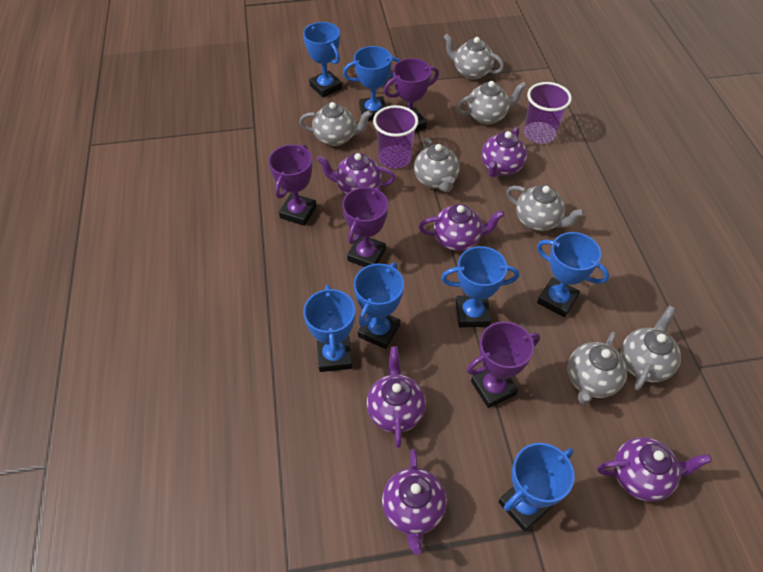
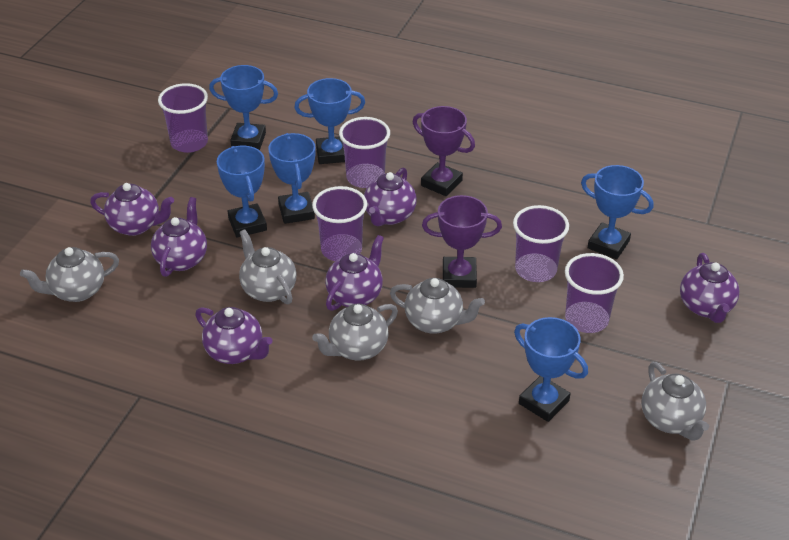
blue trophy: [303,22,342,98] [303,285,355,372] [343,46,401,121] [354,263,404,349] [441,246,519,328] [498,443,575,532] [537,232,609,317] = 7 -> [209,65,278,150] [217,146,267,238] [268,133,316,224] [294,78,365,164] [514,317,588,422] [581,165,654,259] = 6
grey teapot: [299,102,372,146] [414,137,460,192] [444,34,504,80] [456,81,526,124] [507,185,585,231] [567,332,627,405] [621,306,681,390] = 7 -> [20,247,119,302] [239,230,296,304] [312,303,398,361] [390,278,485,334] [641,362,709,441] = 5
purple cup: [373,105,418,168] [524,82,572,144] = 2 -> [158,83,208,153] [312,186,367,261] [339,117,390,188] [513,205,569,282] [565,253,624,333] = 5
purple trophy: [268,144,317,226] [342,187,388,267] [384,58,439,132] [467,321,540,408] = 4 -> [413,106,475,196] [422,195,502,288] = 2

